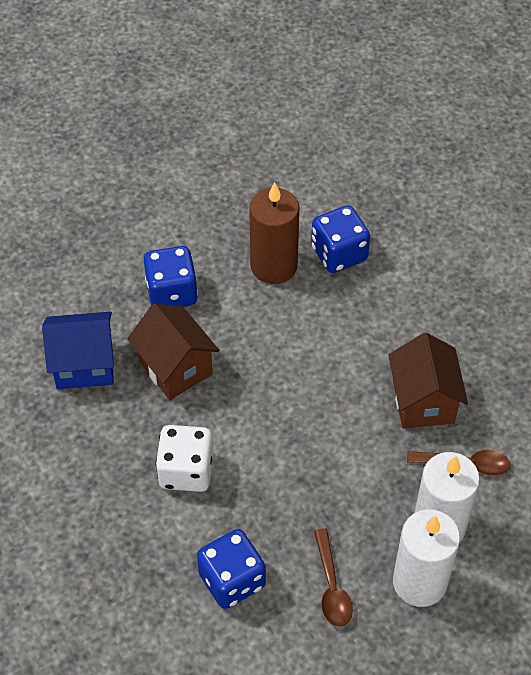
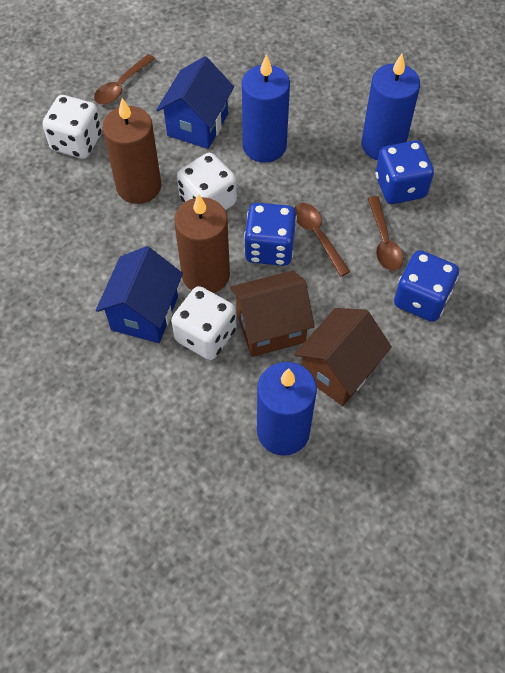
blue candle: none = 0 -> [242,54,290,163] [257,362,317,456] [362,54,420,160] = 3
blue house: [42,312,114,389] = 1 -> [96,246,183,343] [156,56,234,149] = 2
brown candle: [249,182,299,284] = 1 -> [102,98,161,204] [174,194,230,293] = 2
brown spoon: [314,528,353,627] [407,450,510,476] = 2 -> [94,54,155,104] [294,203,350,277] [368,196,403,271] = 3
white candle: [393,509,460,607] [415,452,480,541] = 2 -> none = 0
white dice: [156,425,213,492] = 1 -> [42,95,102,159] [171,286,237,360] [177,153,237,210] = 3

